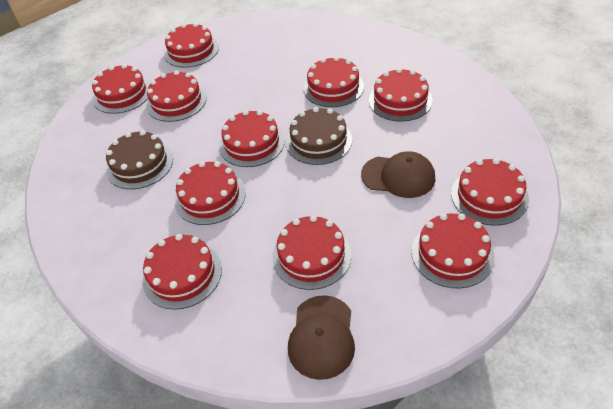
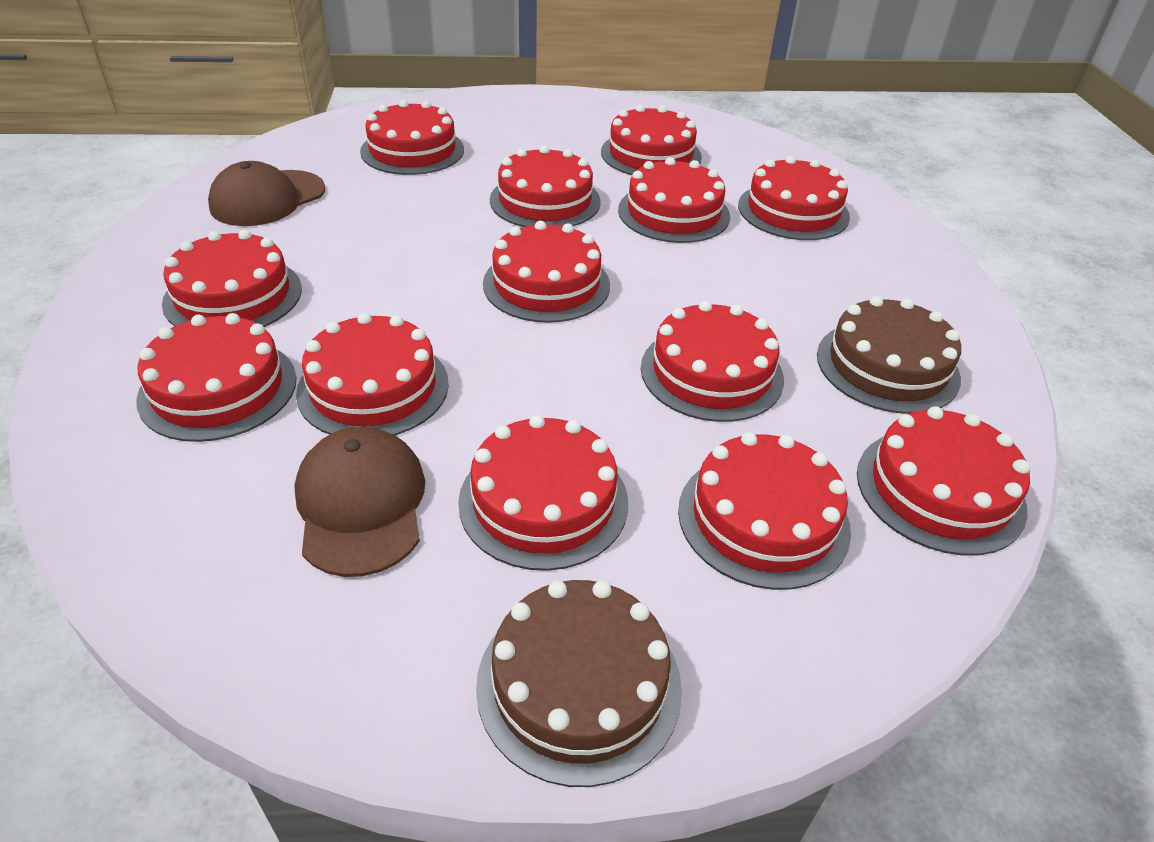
red cake: [92,64,150,114] [142,234,222,310] [146,70,207,122] [164,23,219,68] [174,161,246,225] [219,110,285,167] [272,215,351,290] [303,56,364,107] [369,68,433,121] [412,213,495,288] [451,158,529,226] = 11 -> [136,313,297,442] [162,230,302,327] [296,313,449,435] [360,100,464,175] [458,415,628,571] [483,221,610,323] [490,145,601,227] [601,105,702,175] [618,157,730,243] [641,301,784,422] [678,432,851,590] [738,156,850,240] [857,406,1030,556] = 13

